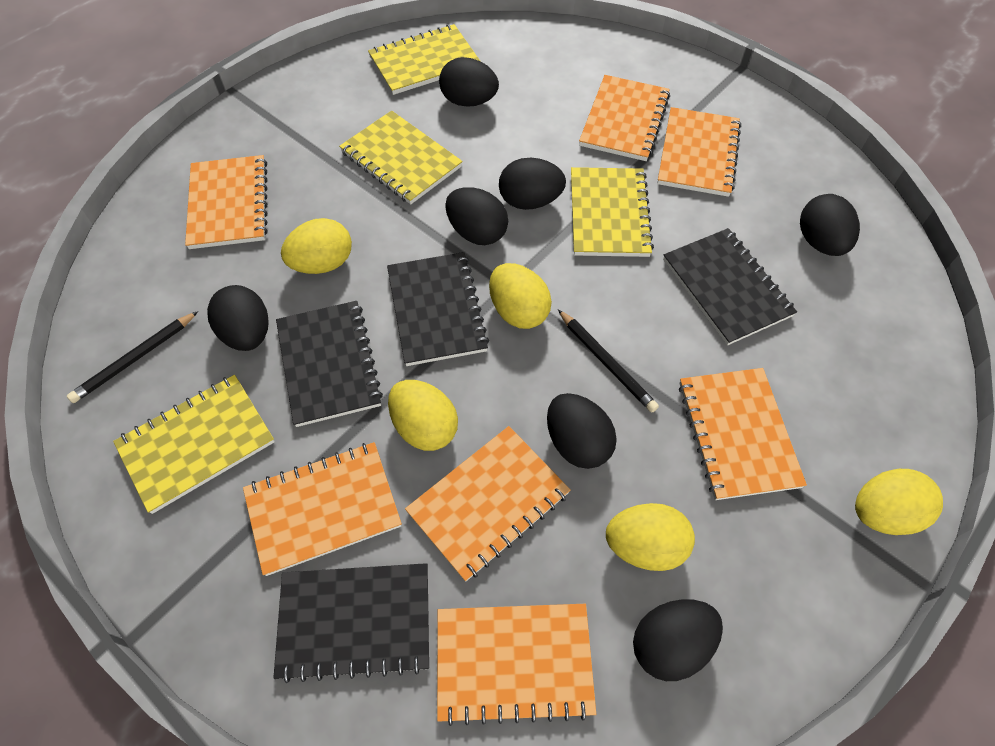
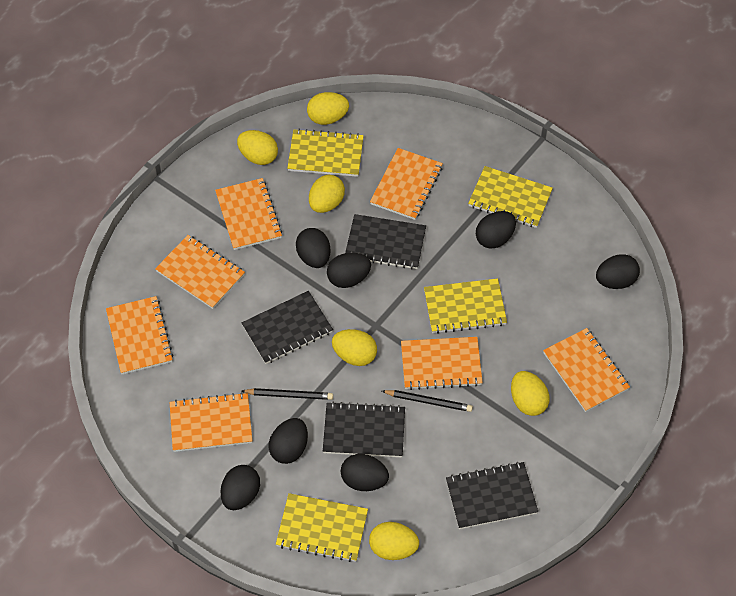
yellow egg: [281,218,352,274] [388,380,458,451] [489,263,552,329] [606,503,695,571] [855,469,943,535] = 5 -> [237,130,278,165] [307,92,349,125] [309,175,345,213] [332,329,377,366] [369,522,419,560] [511,371,550,416] = 6

